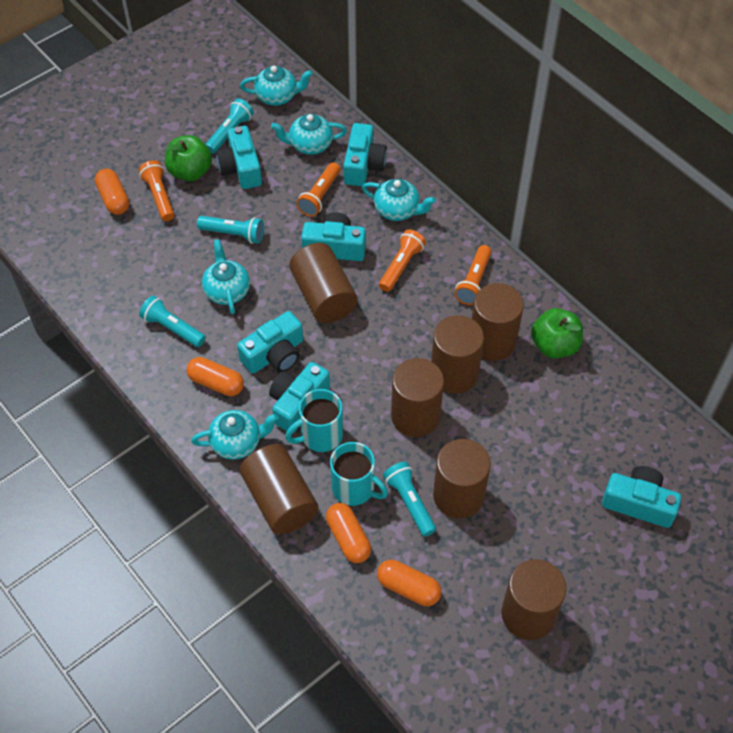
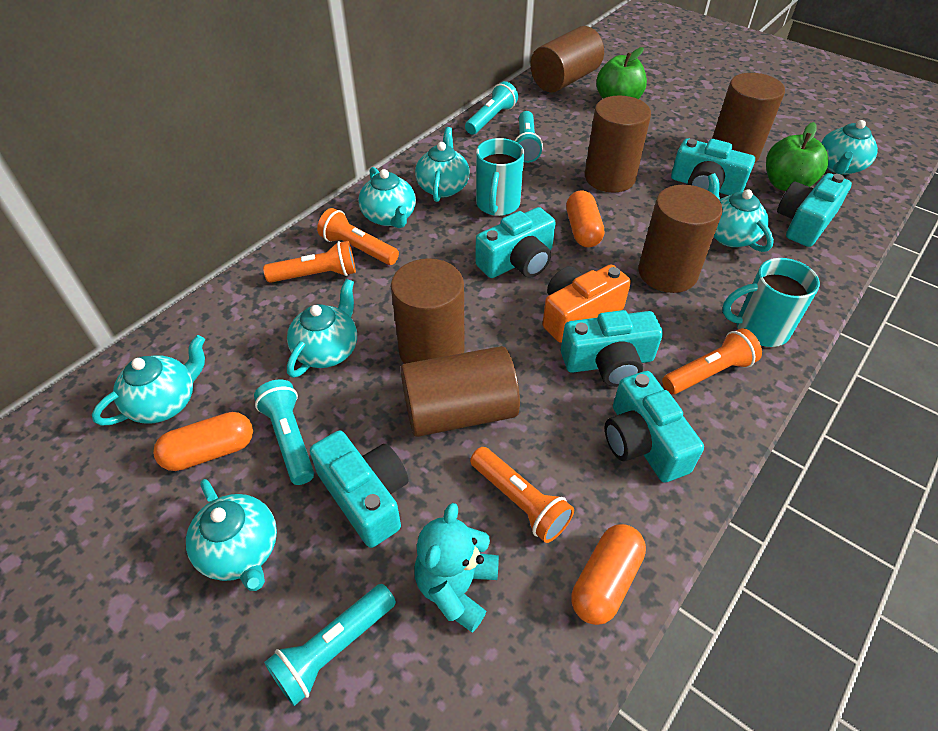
brown cylinder: [240,444,319,534] [289,243,358,323] [391,358,444,437] [431,315,484,394] [433,439,491,518] [472,283,524,361] [501,560,567,640] = 7 -> [391,258,465,364] [401,346,520,437] [531,26,604,93] [585,95,651,193] [638,185,723,293] [712,73,785,162] = 6
orange camera: none = 0 -> [542,264,631,343] = 1
orange capsule: [95,169,129,215] [187,357,244,396] [326,503,371,563] [377,560,441,606] = 4 -> [153,412,253,471] [566,190,604,247] [572,524,646,625] = 3
turquoise teapot: [191,410,278,460] [202,239,250,314] [240,66,313,106] [271,114,347,155] [362,179,436,221] = 5 -> [92,335,205,425] [186,479,277,591] [287,279,357,378] [359,167,416,228] [415,127,470,202] [708,173,774,252] [821,120,878,175] = 7
turquoise teddy bear: none = 0 -> [414,503,499,632] = 1

